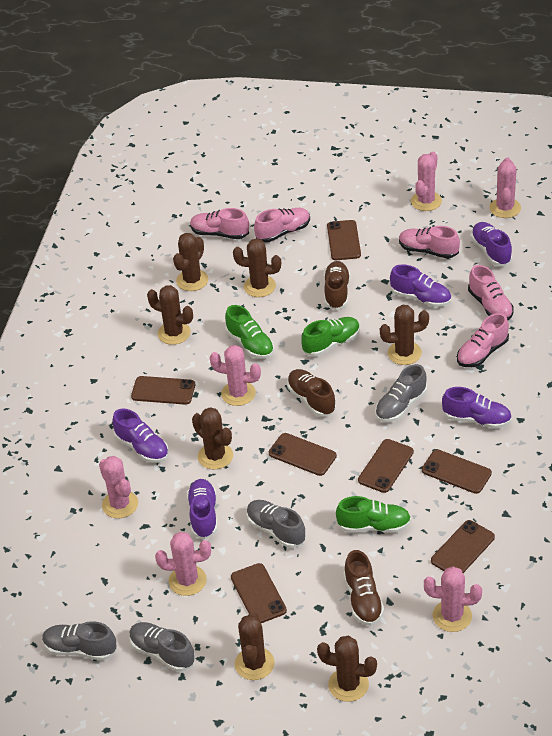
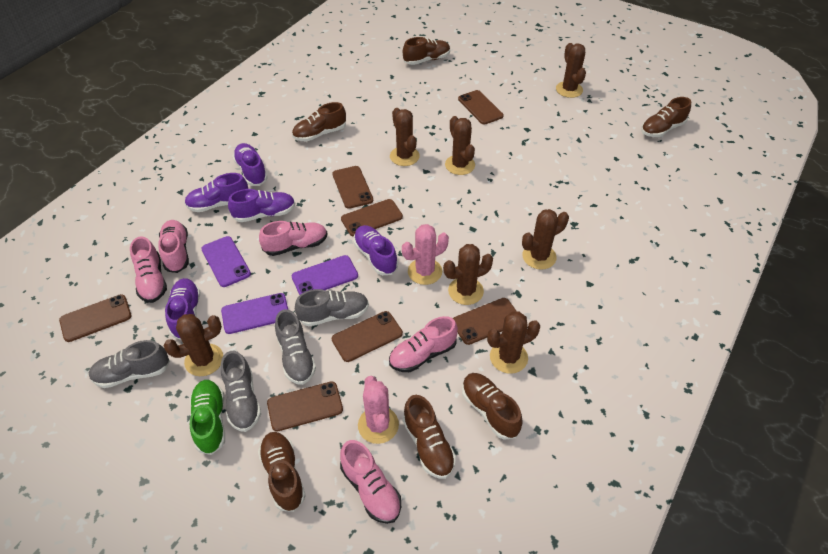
brown shoe: [287,369,336,417] [324,261,350,310] [344,550,384,626] = 3 -> [258,432,306,512] [292,102,346,141] [403,37,450,65] [403,395,456,479] [462,373,523,440] [641,97,691,137] = 6
green shoe: [225,305,274,359] [301,317,360,356] [336,496,411,533] = 3 -> [190,380,225,455] = 1
pink cactus: [99,456,138,518] [155,532,211,596] [210,345,261,406] [411,152,442,211] [424,566,482,632] [489,158,521,218] = 6 -> [358,376,399,444] [402,224,449,285] = 2
purple phone: none = 0 -> [201,236,251,287] [221,293,288,334] [292,255,358,295] = 3

